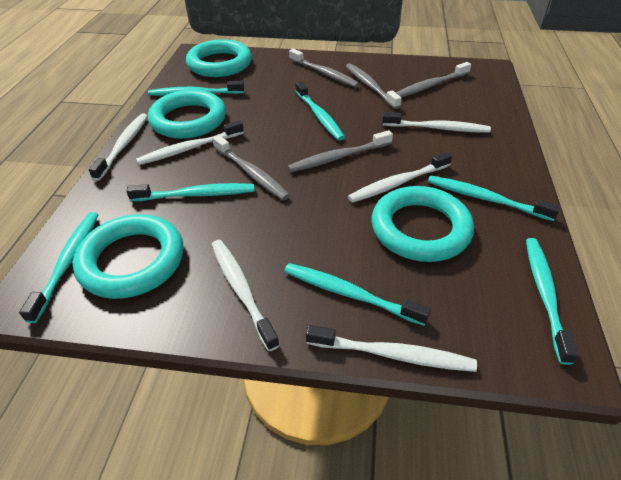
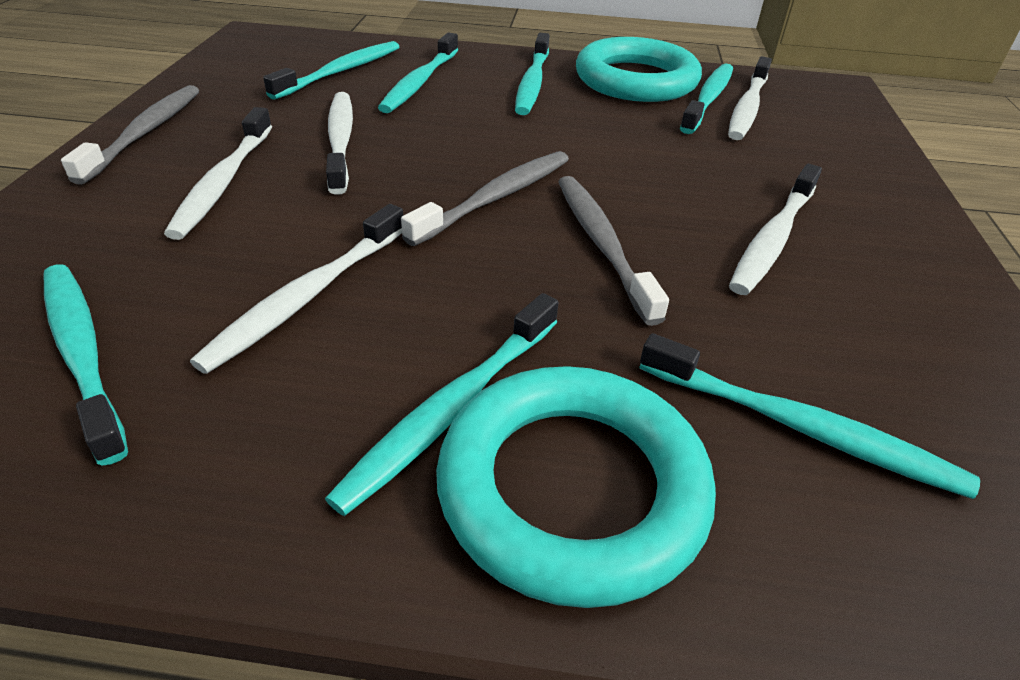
grey toothbrush: [212,135,290,200] [288,130,393,172] [289,49,360,88] [346,63,402,109] [396,62,471,97] = 5 -> [61,85,199,185] [401,151,569,246] [558,176,669,326] = 3
turquoise ring: [73,214,184,299] [148,90,226,139] [186,39,252,77] [372,186,474,262] = 4 -> [436,366,716,608] [576,37,702,102] = 2
white toothbrush: [88,113,148,181] [136,120,244,165] [211,240,280,351] [306,325,477,372] [348,152,452,203] [383,112,491,133] = 6 -> [164,107,272,240] [190,204,403,374] [326,92,353,195] [728,56,772,140] [729,164,822,295] = 5

